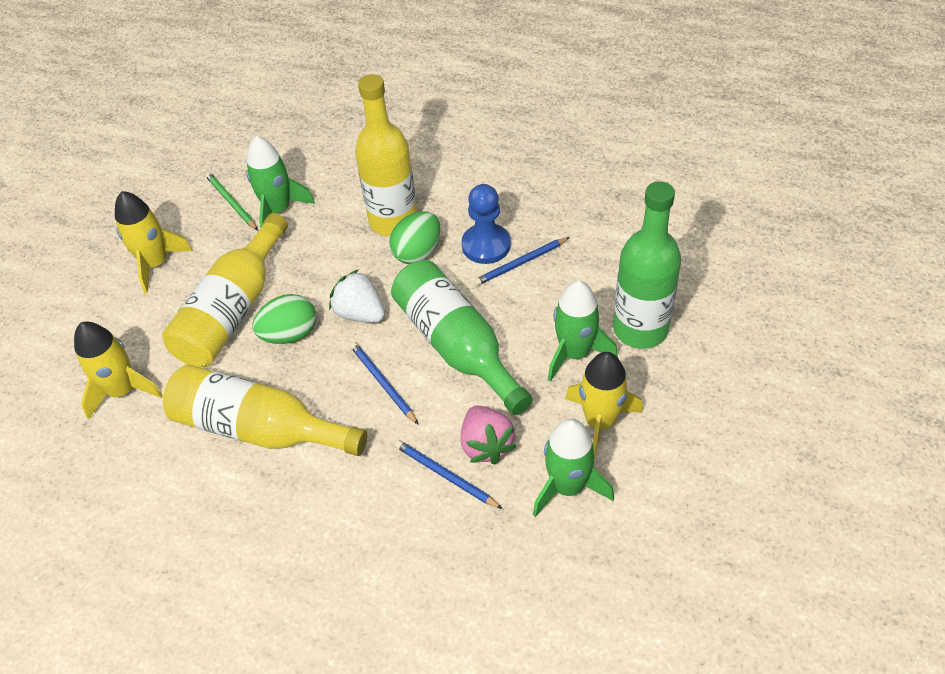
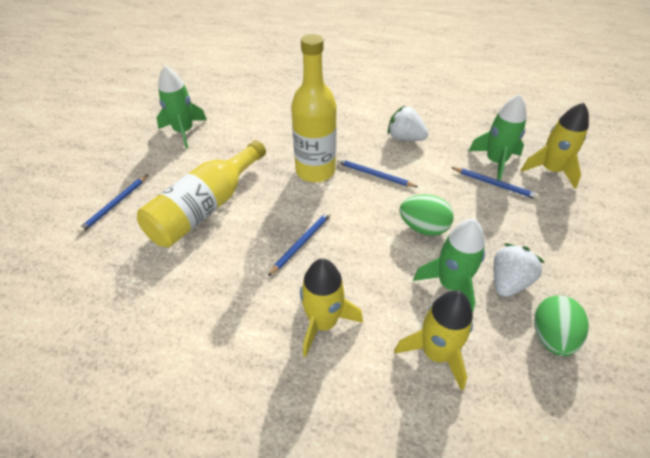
blue pawn: [461,184,511,264] = 1 -> none = 0
blue pencil: [350,342,418,424] [395,440,503,509] [474,237,570,286] = 3 -> [77,174,148,234] [268,211,331,276] [337,158,418,187] [451,167,540,200] = 4
green bottle: [391,260,533,415] [613,181,681,348] = 2 -> none = 0
green pencil: [205,172,258,230] = 1 -> none = 0
pink strawberry: [461,406,517,464] = 1 -> none = 0
white strawberry: [329,269,385,323] = 1 -> [388,106,428,141] [494,243,545,297] = 2
yellow bottle: [162,213,288,367] [163,365,367,456] [355,74,417,236] = 3 -> [137,140,266,247] [291,34,337,183] = 2

